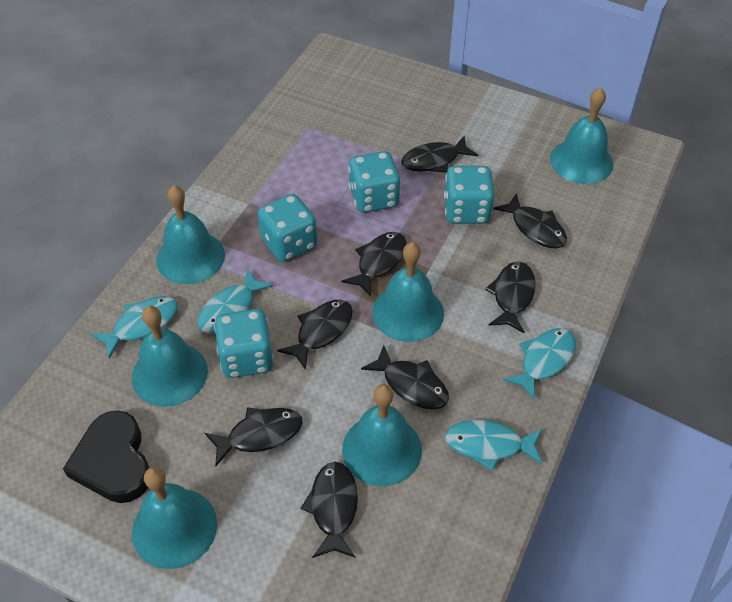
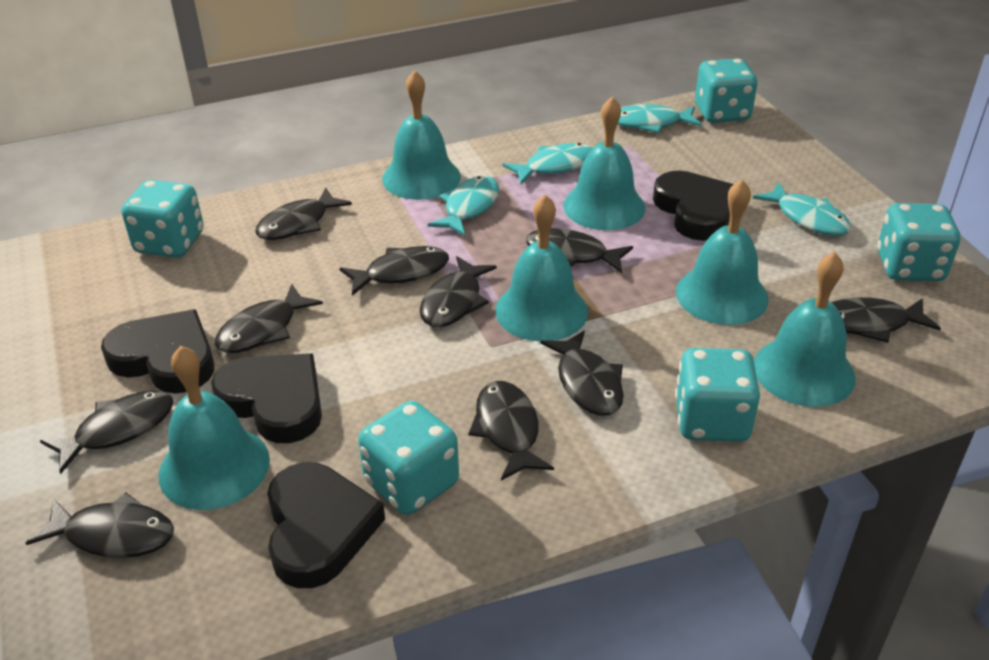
black fish: [205,408,303,466] [277,300,353,370] [301,462,358,558] [341,232,407,296] [361,345,449,409] [401,136,478,173] [485,262,536,333] [493,193,567,248] = 8 -> [26,493,174,558] [40,390,174,474] [215,284,323,353] [255,187,352,240] [339,246,449,296] [420,256,497,327] [469,381,554,480] [526,228,633,273] [540,330,624,416] [831,297,941,343] = 10
black heart: [63,410,150,503] = 1 -> [101,309,215,394] [211,353,322,443] [267,462,385,588] [653,171,734,241] = 4
turquoise dice: [214,309,274,378] [258,194,317,262] [348,151,400,213] [444,166,494,224] = 4 -> [122,180,203,258] [358,401,459,515] [675,348,760,442] [695,58,758,123] [877,203,960,281] = 5

